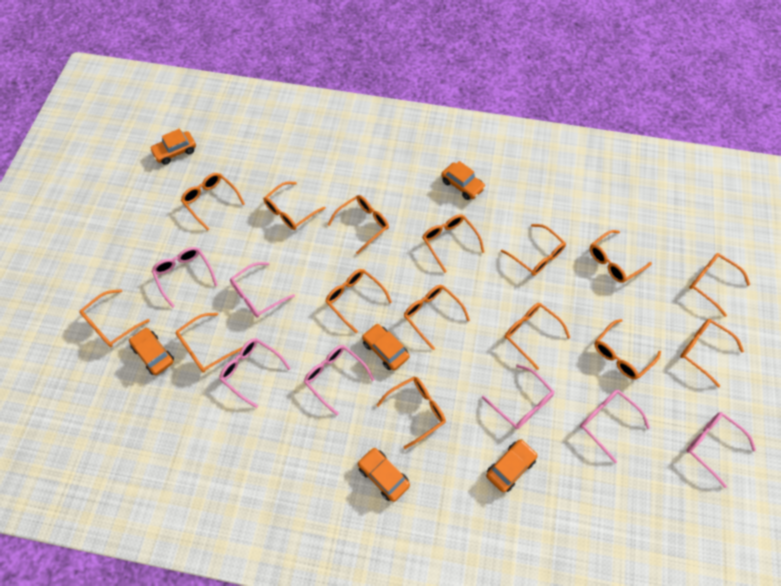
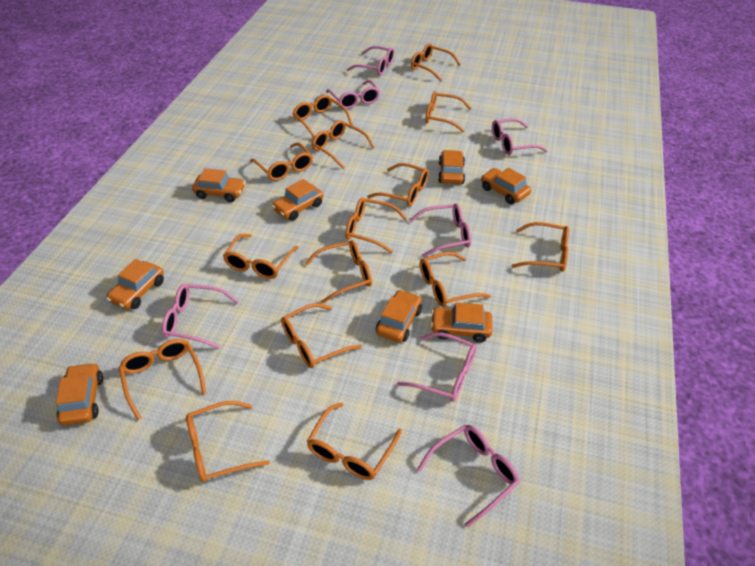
orange car: [129,328,174,375] [150,129,196,165] [358,448,410,502] [362,324,409,371] [441,161,486,200] [486,439,538,492] = 6 -> [56,362,103,426] [106,259,164,309] [192,168,245,202] [272,179,323,221] [376,290,422,342] [431,302,493,343] [438,150,465,184] [481,168,531,204] = 8

